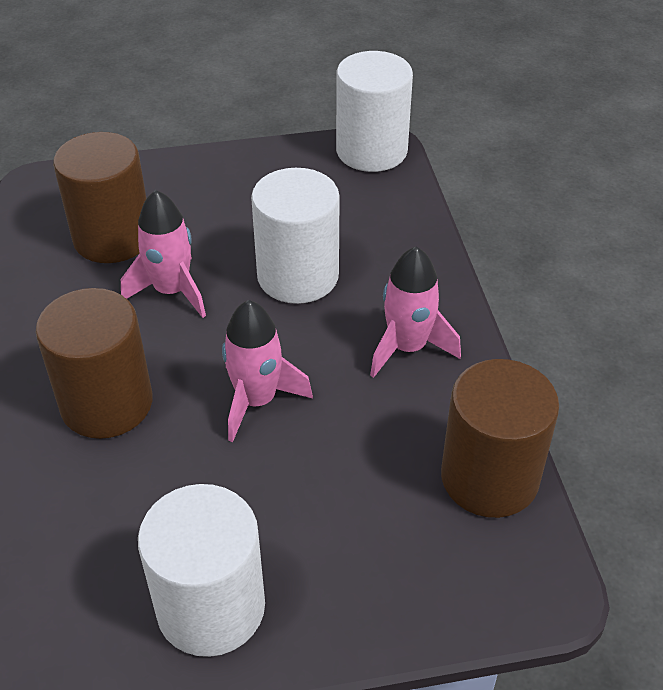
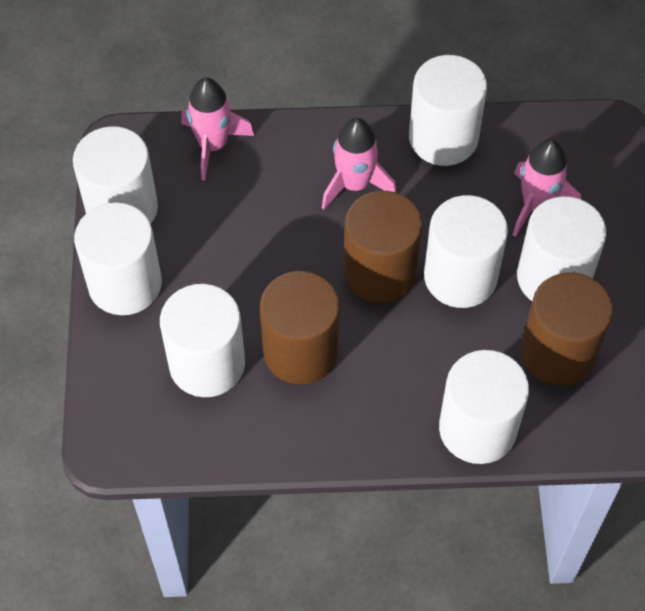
white cylinder: [138,484,265,657] [251,168,340,304] [336,51,413,172] = 3 -> [73,126,158,224] [74,202,162,315] [160,284,245,397] [409,55,487,166] [424,195,508,308] [439,350,529,464] [517,196,606,301] = 7

